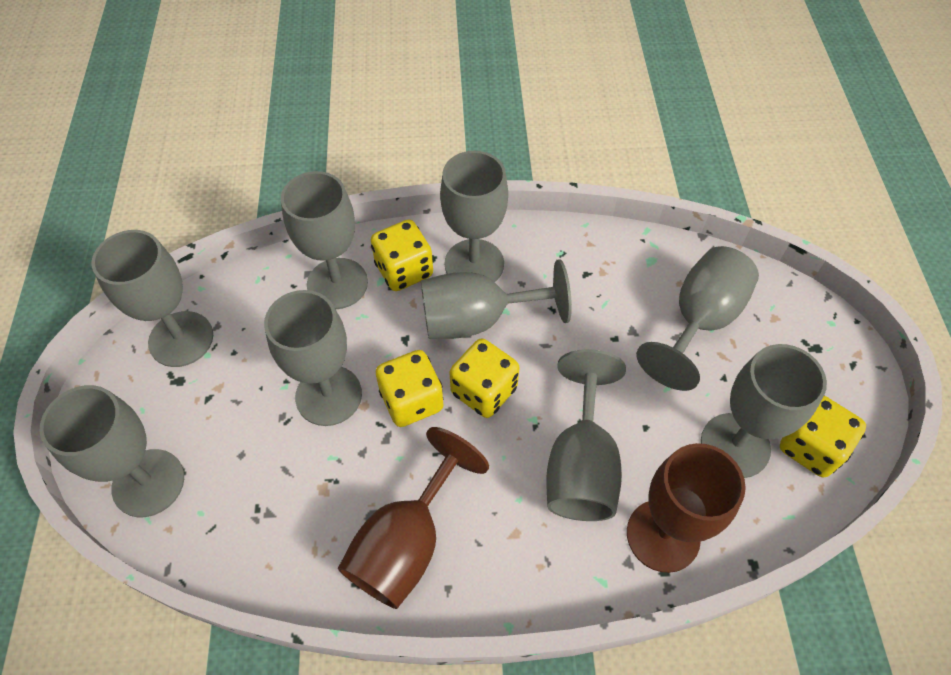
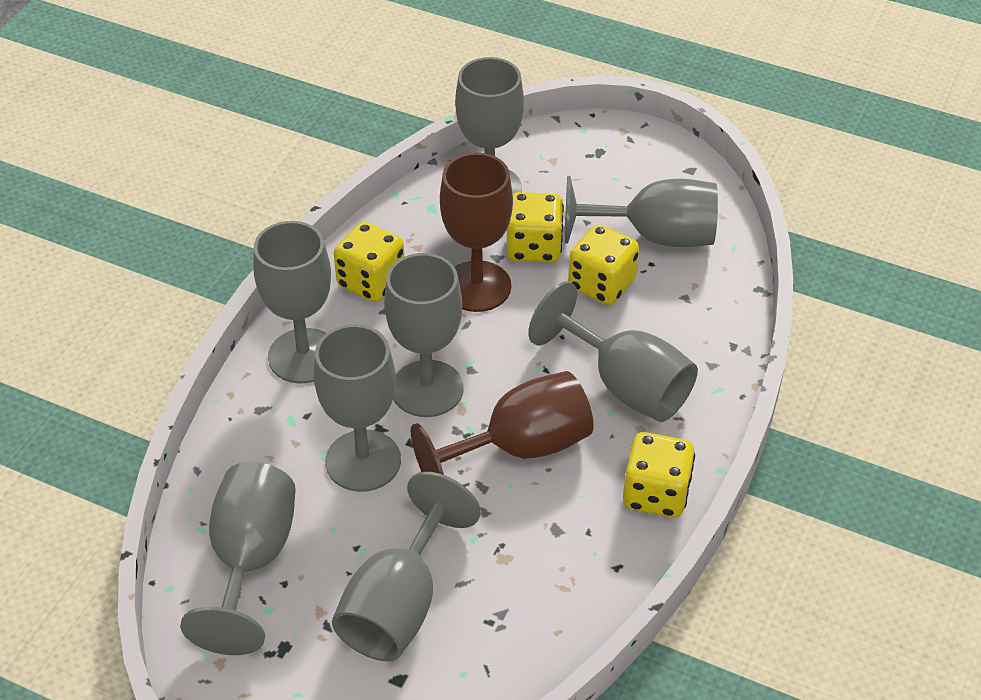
grey goblet: [39,385,184,517] [92,230,213,367] [264,290,362,426] [281,171,368,309] [421,259,572,339] [440,151,508,282] [546,349,626,521] [636,246,759,391] [701,344,827,478] = 9 -> [180,462,296,655] [253,221,331,384] [314,324,401,492] [332,472,481,662] [384,253,464,417] [455,57,524,194] [528,281,698,422] [565,176,718,247] = 8

